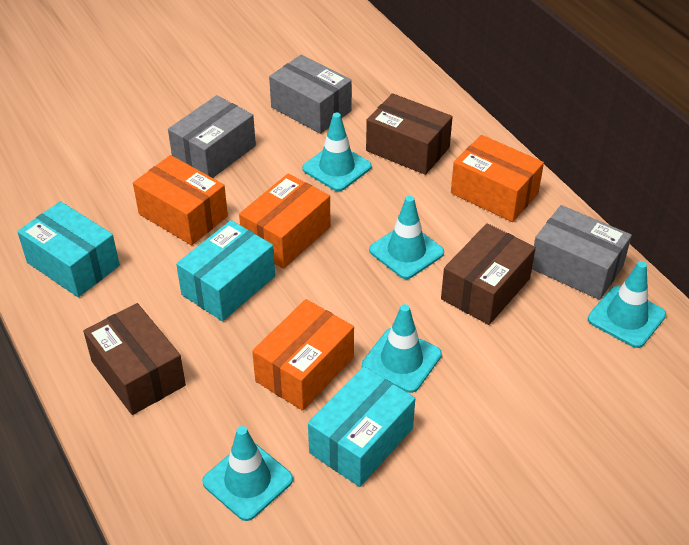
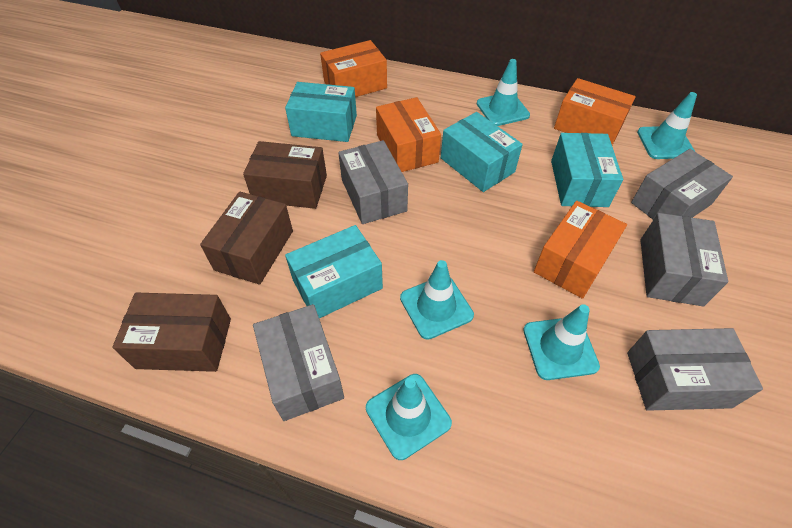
grey box: [168,95,256,178] [269,54,352,134] [532,205,632,300] = 3 -> [253,304,344,421] [338,140,408,224] [627,328,763,411] [631,149,733,220] [640,213,728,307] = 5
turquoise box: [17,201,120,297] [176,220,275,321] [308,366,415,487] = 3 -> [285,82,357,142] [285,225,383,318] [441,112,523,192] [551,133,623,207] = 4

